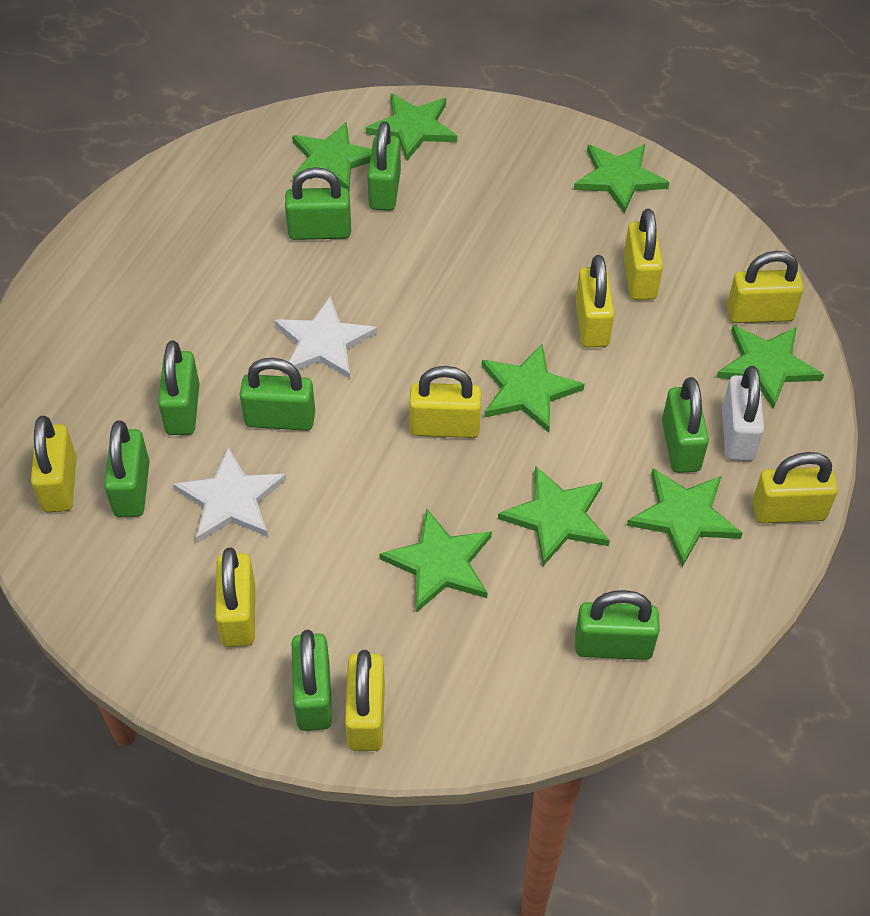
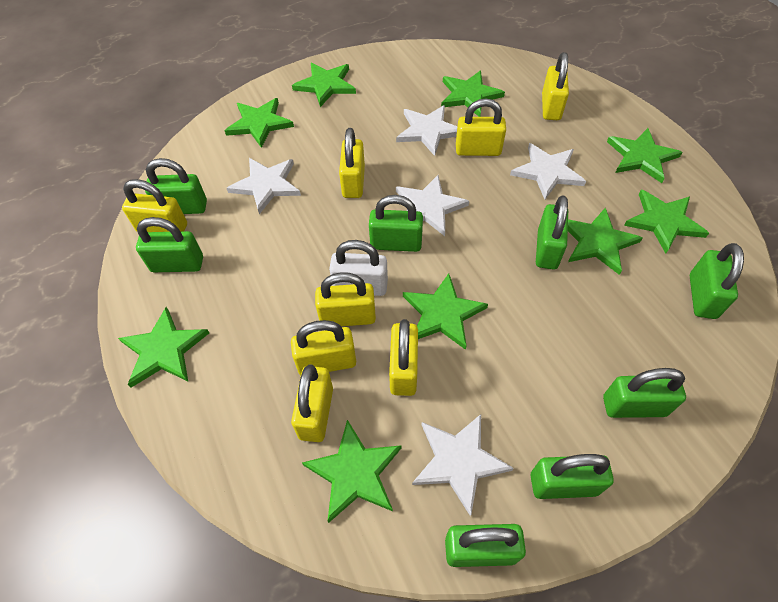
green star: [292,122,372,191] [366,93,457,160] [379,508,492,613] [482,344,585,433] [498,466,610,566] [574,144,669,214] [627,468,743,567] [716,325,824,409] = 8 -> [118,307,209,388] [225,98,294,148] [292,62,356,107] [302,420,402,523] [403,273,488,350] [441,70,505,117] [568,207,643,275] [607,128,682,183] [624,190,709,254] = 9
white star: [173,447,286,543] [274,296,377,379] = 2 -> [227,158,301,214] [396,105,457,156] [396,175,469,236] [412,414,514,516] [510,143,586,199] = 5

